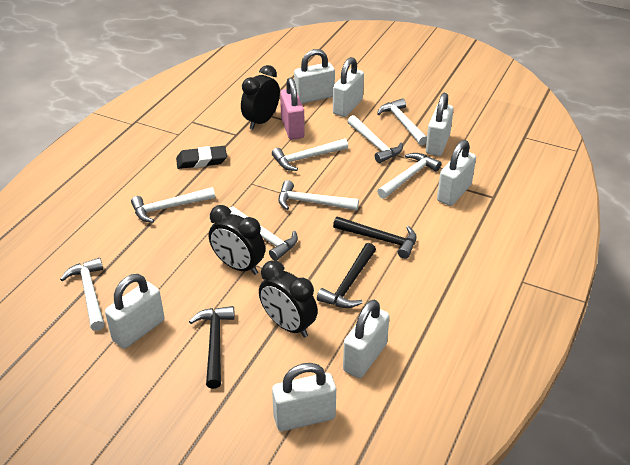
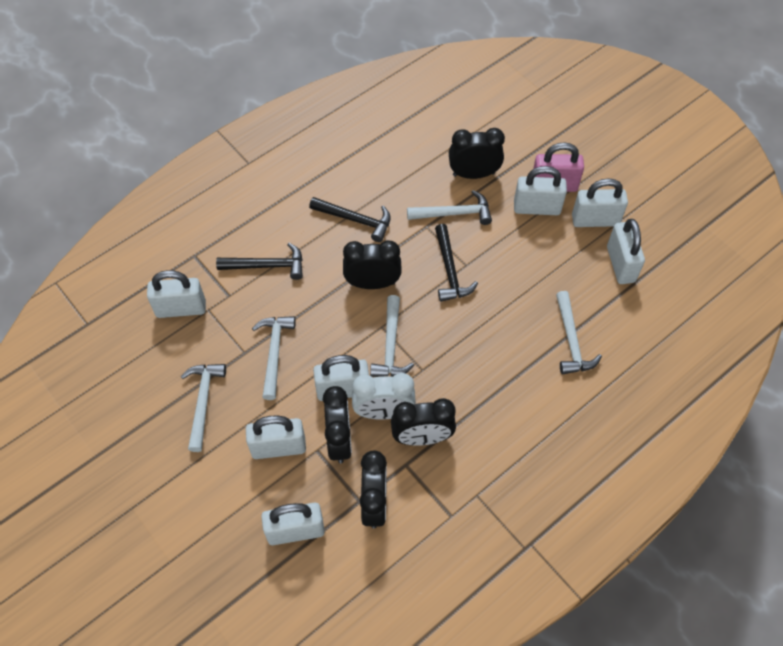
black clock: [209,205,265,275] [241,65,280,130] [259,261,318,338] = 3 -> [323,386,352,463] [343,240,402,289] [360,450,387,529] [391,398,456,446] [449,128,505,179] = 5
black eraser: [176,146,227,169] = 1 -> none = 0
white clock: none = 0 -> [352,373,416,420] = 1
white hammer: [60,258,105,331] [131,187,215,223] [229,207,298,261] [272,138,348,171] [278,180,359,210] [347,115,403,163] [377,98,427,145] [377,153,441,199] = 8 -> [181,364,226,452] [252,316,296,400] [370,295,414,377] [407,190,492,225] [556,291,602,375] = 5

